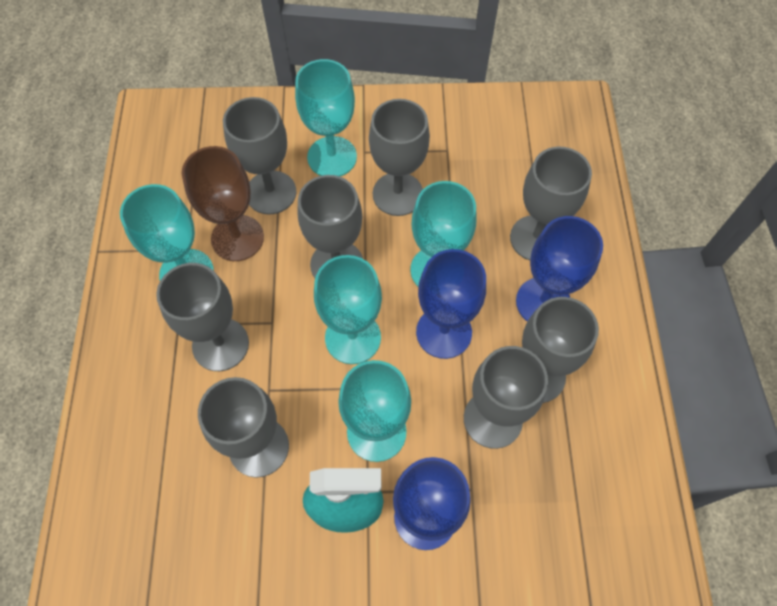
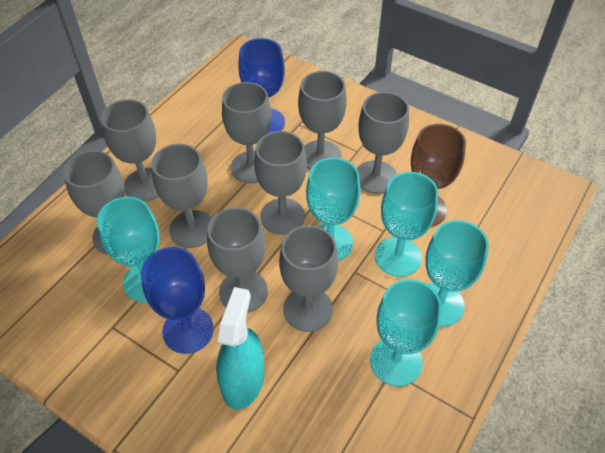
blue goblet: [393,457,471,550] [416,249,486,359] [516,216,603,321] = 3 -> [141,247,214,354] [238,38,285,134] = 2
grey goblet: [156,263,249,371] [198,377,289,478] [223,97,297,215] [297,175,363,278] [369,99,430,216] [464,346,548,449] [510,147,592,260] [522,297,599,403] = 8 -> [63,150,125,254] [101,99,159,202] [151,144,212,248] [207,207,268,313] [222,82,271,184] [254,131,307,235] [279,225,338,332] [298,71,347,169] [357,92,409,194] = 9

